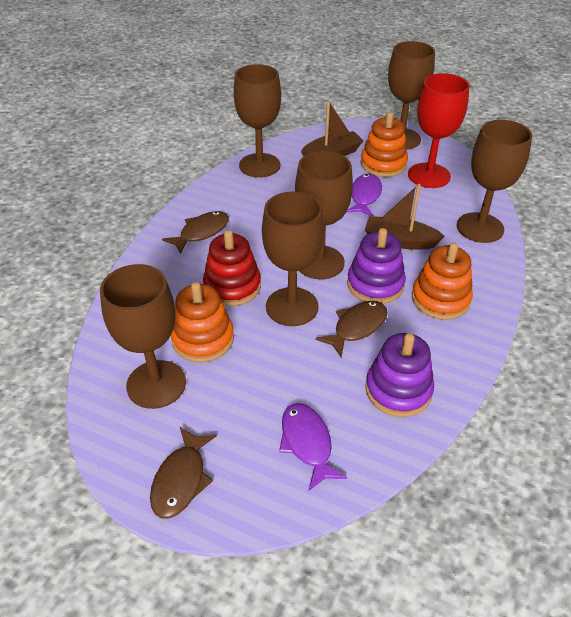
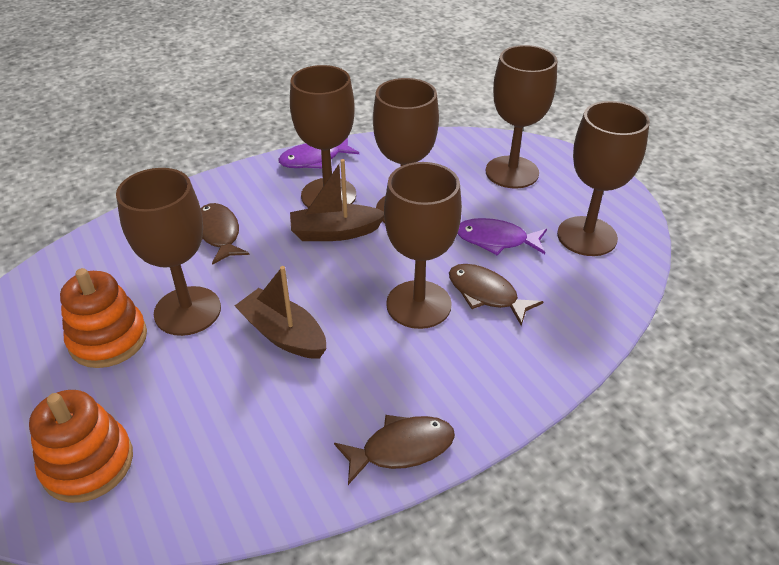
orange stacking toy: [171,282,234,362] [361,112,408,177] [412,242,473,320] = 3 -> [29,390,133,503] [60,268,147,368] = 2
purple stacking toy: [347,228,406,304] [365,333,434,417] = 2 -> none = 0
red goblet: [408,73,470,188] = 1 -> none = 0
red stacking toy: [203,230,261,306] = 1 -> none = 0

